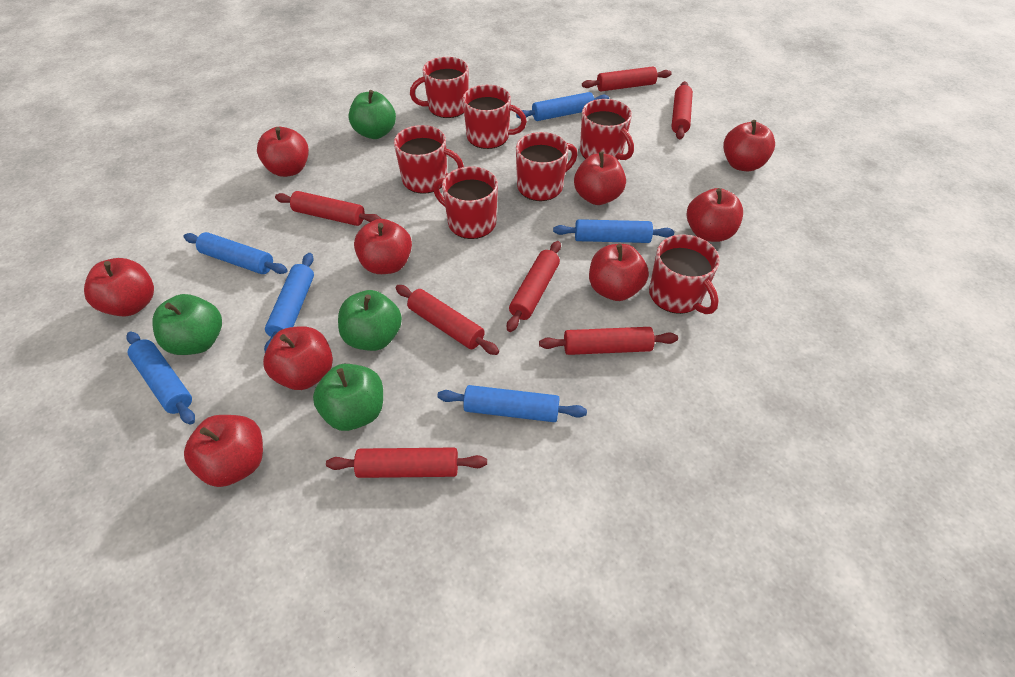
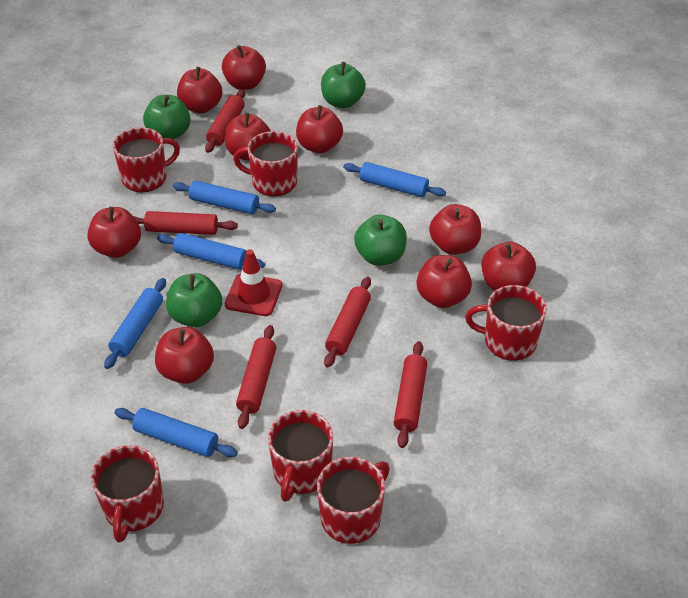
blue rolling pin: [126,331,195,425] [183,232,288,274] [264,253,314,352] [437,385,587,422] [516,92,609,121] [553,219,674,243] = 6 -> [104,278,166,369] [114,408,238,457] [157,233,265,270] [173,181,276,214] [343,162,446,197] = 5
red mug: [394,125,464,194] [410,57,469,118] [433,167,498,239] [462,85,527,149] [516,132,577,201] [580,99,634,160] [649,234,720,314] = 7 -> [91,445,164,543] [113,127,180,193] [233,131,298,197] [268,410,333,502] [317,457,390,544] [465,285,547,361] = 6
red rolling pin: [275,191,381,226] [326,447,487,478] [396,285,499,355] [507,241,561,332] [539,327,678,355] [582,66,672,91] [671,81,693,140] = 7 -> [133,211,238,235] [205,89,245,153] [236,325,276,429] [324,277,371,368] [394,341,427,448] = 5
red traffic cone: none = 0 -> [225,249,282,316] = 1

